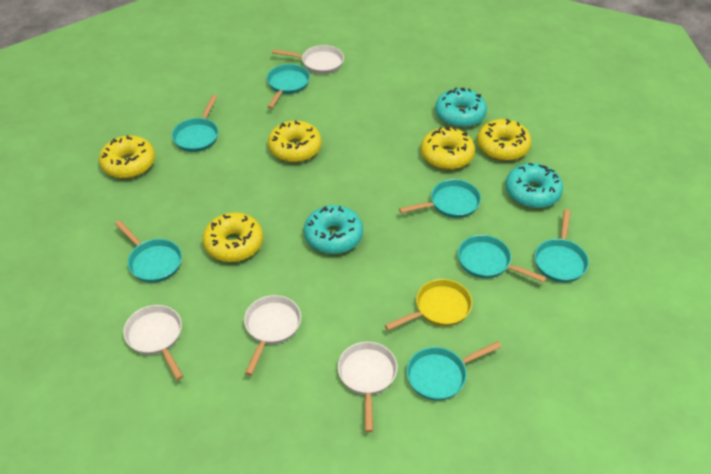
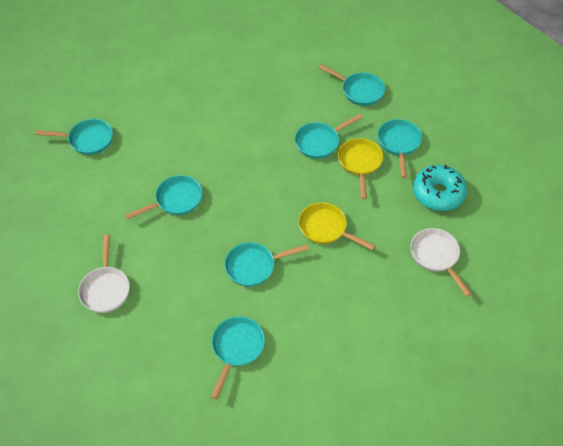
turquoise donut: [304,205,363,254] [435,88,487,128] [506,163,563,208] = 3 -> [413,165,467,211] = 1
white pan: [123,305,183,380] [244,295,301,375] [272,45,344,74] [338,342,398,432] = 4 -> [78,234,130,313] [410,228,472,297] = 2
yellow donut: [99,135,155,179] [202,212,263,262] [268,120,322,162] [421,127,475,170] [477,119,531,161] = 5 -> none = 0
yellow pan: [385,279,472,330] = 1 -> [298,202,375,250] [338,138,383,199] = 2

